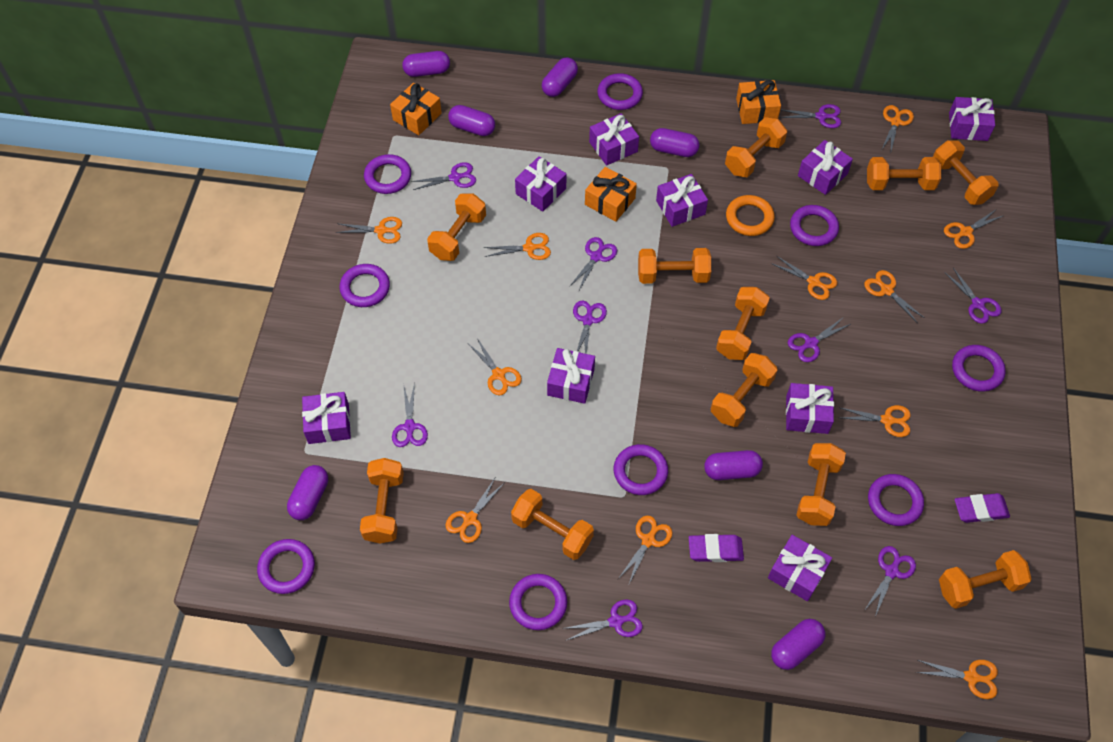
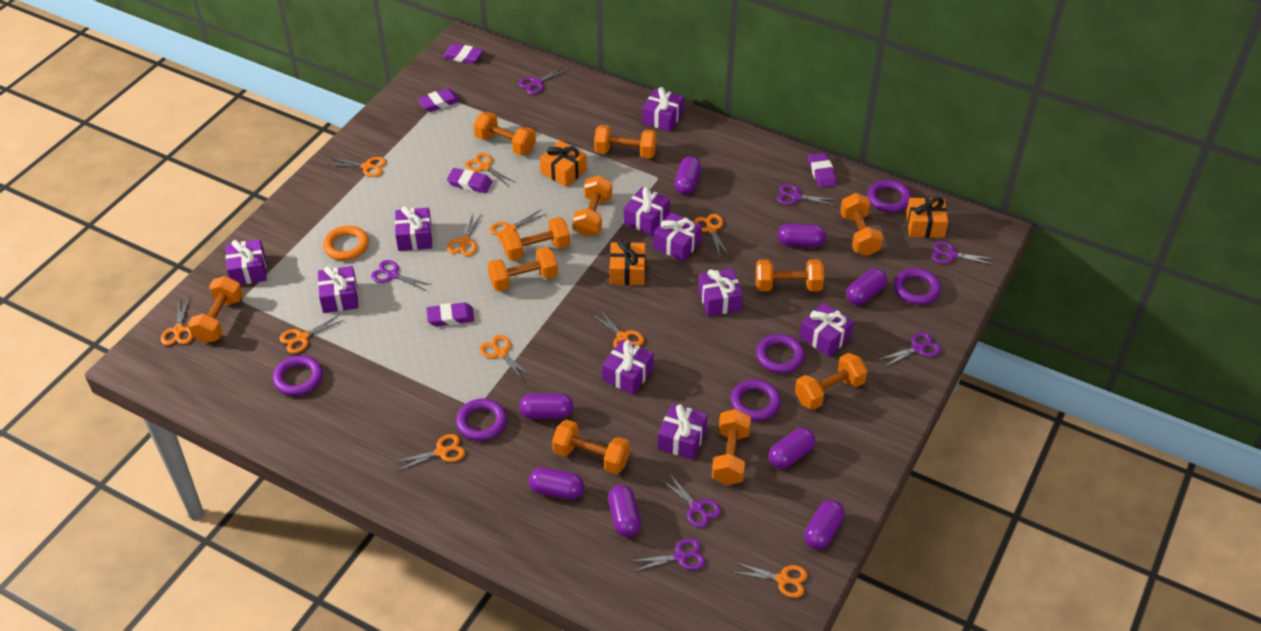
purple capsule: [287,465,328,520] [402,51,450,77] [448,105,495,136] [542,58,578,97] [650,128,700,157] [704,450,763,480] [771,619,826,670] = 7 -> [519,393,573,419] [529,468,584,500] [608,485,641,537] [674,156,701,195] [769,428,815,469] [778,223,826,247] [804,500,845,549] [846,268,887,305] = 8
purple eraser: [689,534,744,562] [955,493,1010,523] = 2 -> [417,88,461,112] [426,302,474,326] [443,43,483,64] [447,168,492,193] [808,152,837,188] = 5
purple gift: [302,392,351,444] [515,156,566,212] [547,348,595,404] [589,113,639,166] [656,174,708,227] [768,535,832,601] [786,383,834,434] [798,140,853,195] [949,97,995,141] = 9 -> [226,239,267,285] [318,266,358,313] [395,206,432,251] [602,339,654,395] [624,187,670,236] [642,87,684,132] [653,212,702,262] [658,404,707,460] [698,268,743,316] [800,302,854,357] = 10
purple ring: [257,539,315,594] [339,264,390,307] [364,154,411,194] [509,574,567,630] [597,73,643,110] [614,444,668,495] [790,205,839,246] [868,474,924,526] [952,345,1006,392] = 9 -> [273,355,323,396] [456,399,507,441] [731,379,781,421] [756,334,805,373] [867,179,912,213] [894,268,941,305] = 6
purple scissors: [392,383,428,447] [411,162,476,190] [562,599,643,640] [569,237,617,290] [573,300,607,354] [779,104,841,128] [788,317,851,362] [865,546,916,617] [944,268,1001,324] = 9 -> [371,260,432,291] [519,65,568,94] [632,538,705,571] [660,474,721,528] [777,184,837,206] [878,332,941,367] [932,241,995,265] = 7

